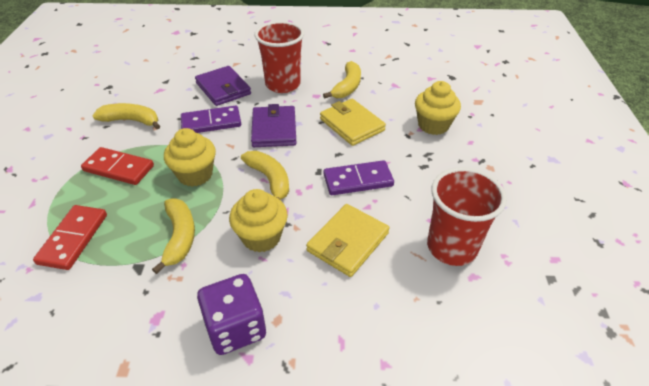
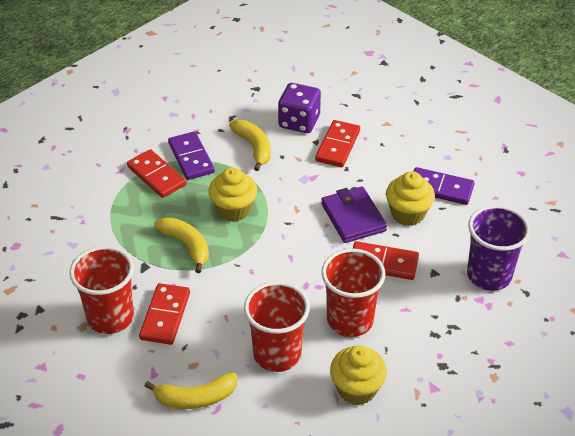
purple cup: none = 0 -> [467,205,530,291] = 1
purple wallet: [195,66,251,106] [251,104,296,147] = 2 -> [321,186,387,243] = 1
red cup: [255,21,304,93] [427,167,507,266] = 2 -> [69,246,134,334] [244,281,310,372] [321,249,385,337] = 3
red domino: [33,205,107,270] [81,147,154,185] = 2 -> [127,149,186,198] [139,283,190,345] [315,120,360,167] [353,241,419,280] = 4
yellow banana: [92,103,160,129] [152,198,195,274] [241,151,289,200] [323,61,361,98] = 4 -> [145,372,237,409] [154,217,209,273] [229,120,271,171] = 3
yellow wallet: [306,204,389,277] [320,99,386,146] = 2 -> none = 0

